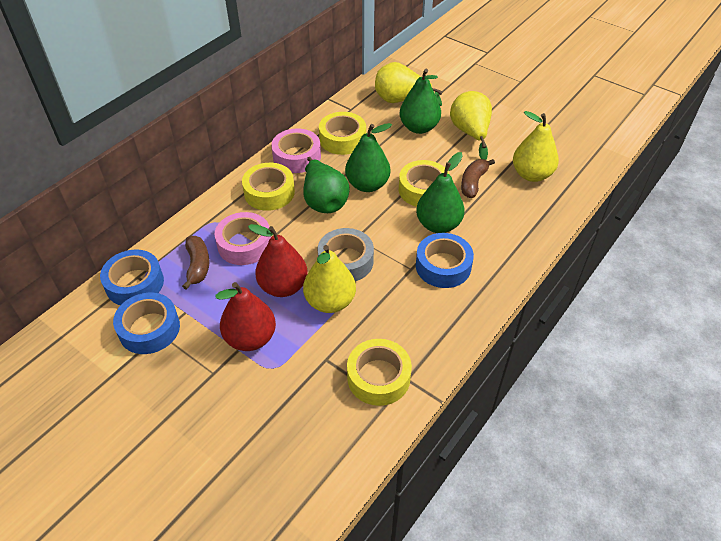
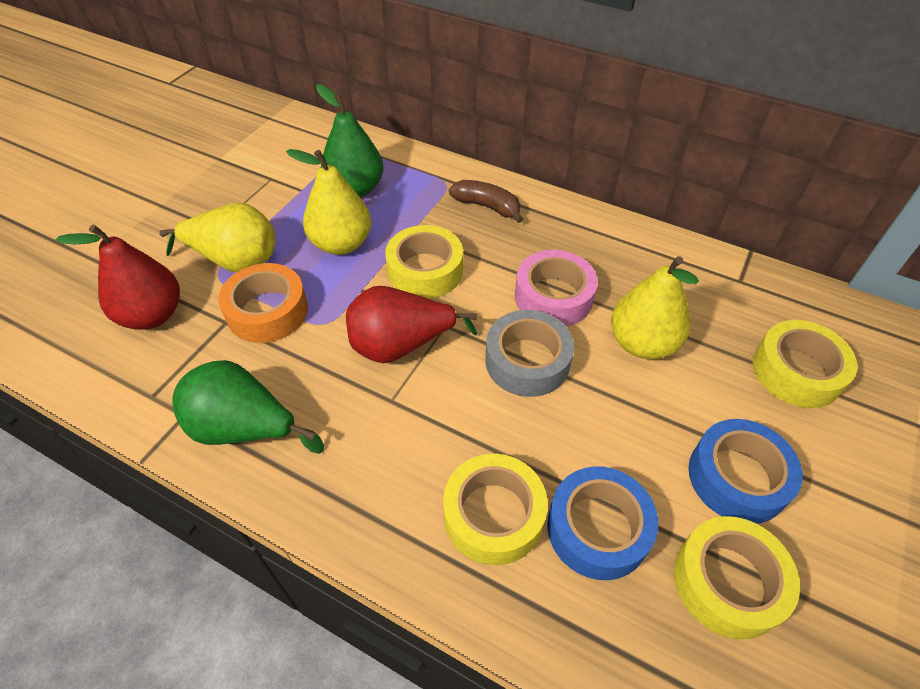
blue tape: [100,249,164,305] [113,293,180,354] [416,233,474,288] = 3 -> [547,466,658,580] [688,419,803,524] = 2
brown banana: [182,236,209,290] [461,159,495,198] = 2 -> [449,180,523,223] = 1
green pear: [303,157,349,213] [345,123,392,192] [400,69,441,134] [416,152,465,233] = 4 -> [172,360,324,454] [316,84,383,197] = 2
orange tape: none = 0 -> [219,263,308,343] = 1
pink tape: [214,212,271,265] [271,128,321,173] = 2 -> [515,250,598,326] = 1
yellow pear: [303,245,356,313] [375,62,443,106] [450,91,492,160] [513,111,559,182] = 4 -> [159,203,275,272] [286,149,371,255] [611,256,699,360] = 3

